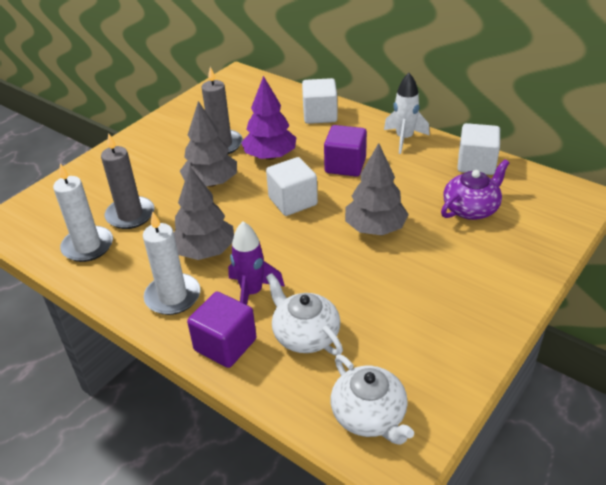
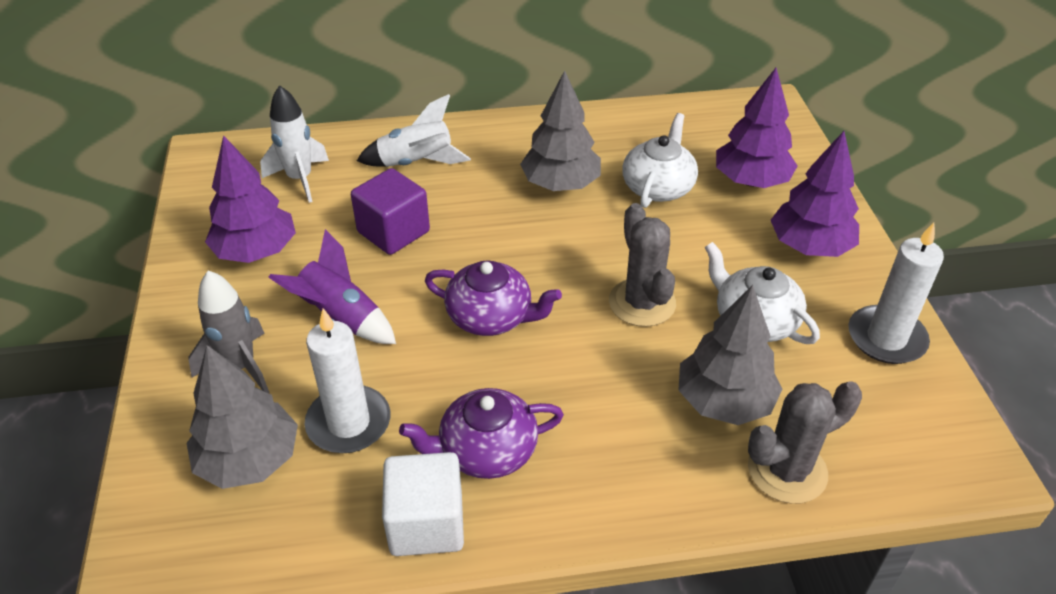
grey cactus: none = 0 -> [609,203,676,327] [748,381,862,504] = 2
grey candle: [101,133,154,229] [202,67,243,155] = 2 -> none = 0
grey rocket: none = 0 -> [188,271,270,393] = 1
purple cube: [187,292,256,368] [324,125,367,177] = 2 -> [351,168,430,255] = 1
purple teapot: [441,159,510,220] = 1 -> [399,388,564,479] [425,260,562,336] = 2
purple tree: [241,76,296,160] = 1 -> [205,135,296,263] [716,68,798,188] [771,131,859,257] = 3
white cube: [266,157,318,216] [302,78,337,124] [457,123,500,175] = 3 -> [382,452,464,556] = 1
white rocket: [384,73,430,154] = 1 -> [260,85,329,203] [357,94,471,167] = 2

